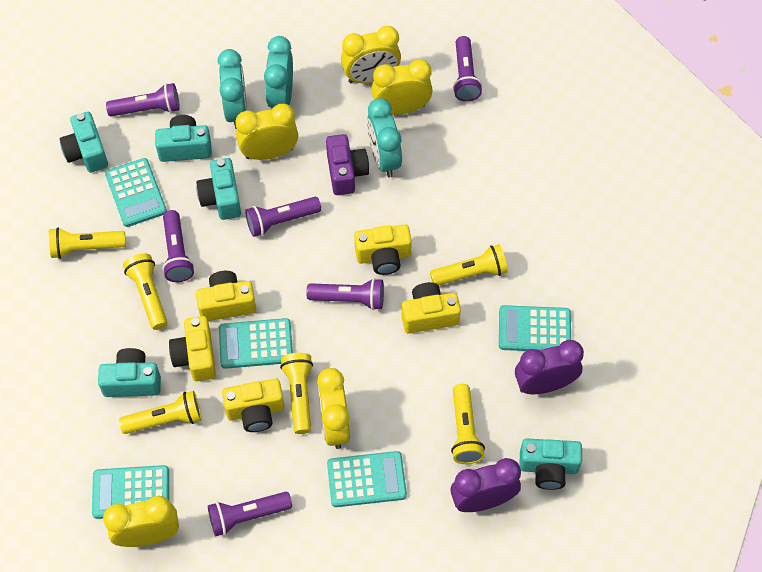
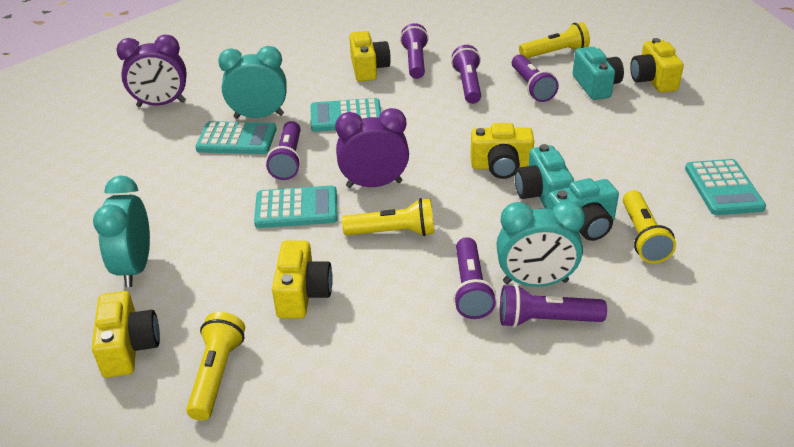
purple camera: [326,134,369,195] = 1 -> none = 0
turquoise calculator: [92,465,169,519] [105,158,167,227] [219,318,293,369] [327,451,407,507] [499,305,571,351] = 5 -> [195,121,277,154] [254,186,338,228] [310,98,381,132] [685,159,766,215] = 4
turquoise camera: [60,112,108,172] [98,348,161,397] [155,115,212,162] [196,158,241,220] [520,439,582,490] = 5 -> [515,144,574,209] [547,178,619,241] [573,47,624,100] = 3
yellow clock: [103,496,179,547] [235,104,298,160] [317,368,350,449] [341,26,401,83] [371,59,433,115] = 5 -> none = 0
yellow flashlight: [49,227,126,259] [119,391,202,434] [123,253,167,330] [280,353,313,434] [430,244,508,286] [451,384,485,464] = 6 -> [186,312,245,421] [342,198,434,236] [519,22,590,58] [623,190,676,263] = 4

